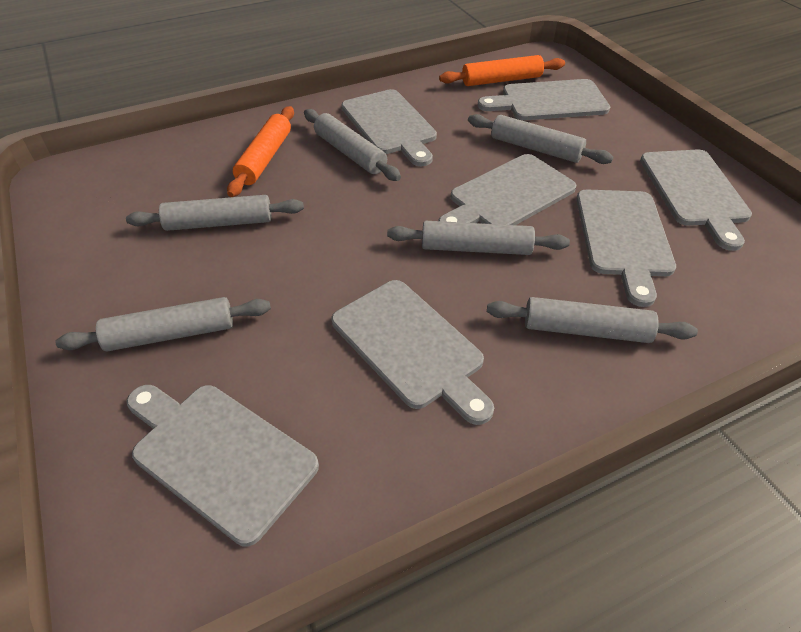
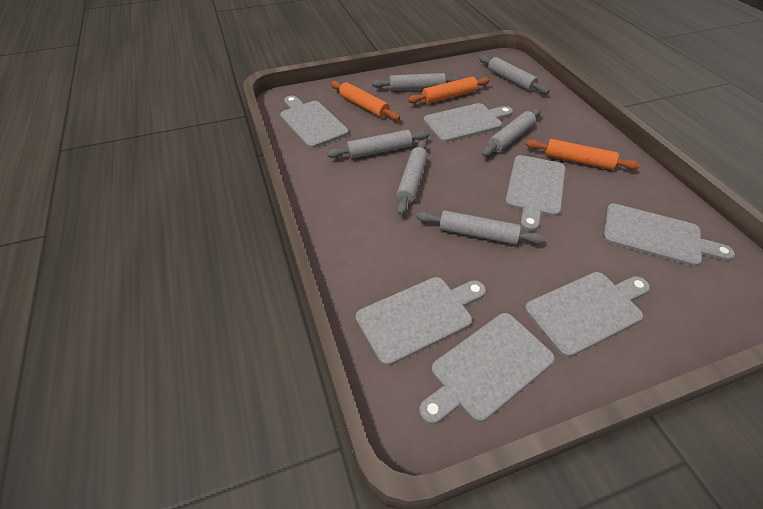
orange rolling pin: [227,106,294,197] [439,55,565,86] = 2 -> [330,81,400,120] [408,77,490,104] [525,139,640,170] = 3

